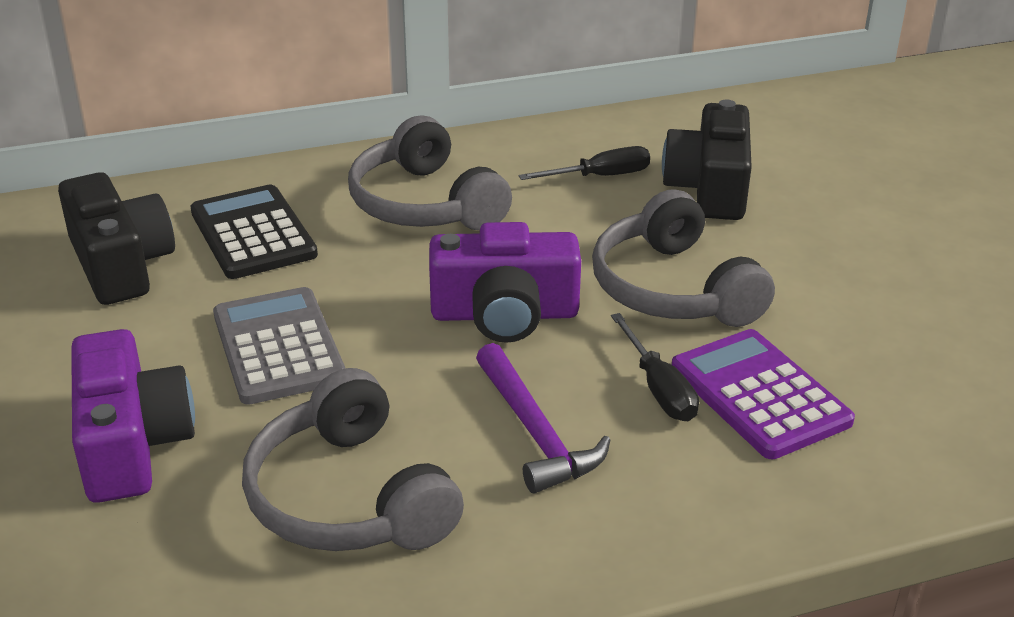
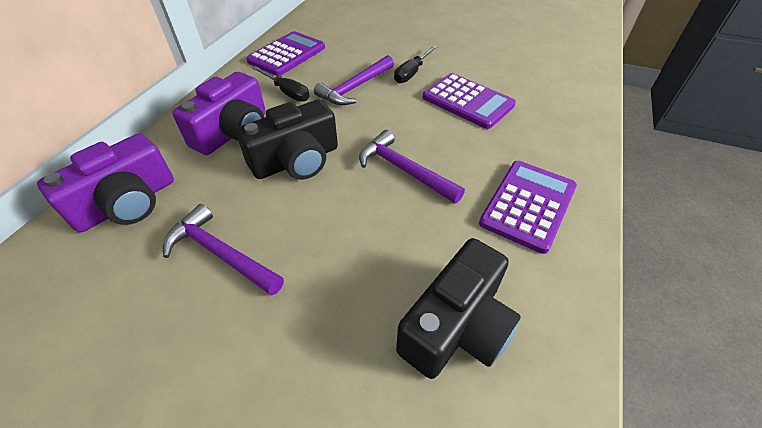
black calculator: [190,185,318,279] = 1 -> none = 0
grey calculator: [213,287,346,405] = 1 -> none = 0
grey headphones: [242,368,464,551] [348,116,512,230] [592,189,775,327] = 3 -> none = 0
purple calculator: [672,329,855,459] = 1 -> [246,31,325,76] [423,73,516,129] [479,161,577,254] = 3
purple hammer: [476,343,610,494] = 1 -> [163,204,284,296] [314,55,394,105] [359,130,465,203] = 3

